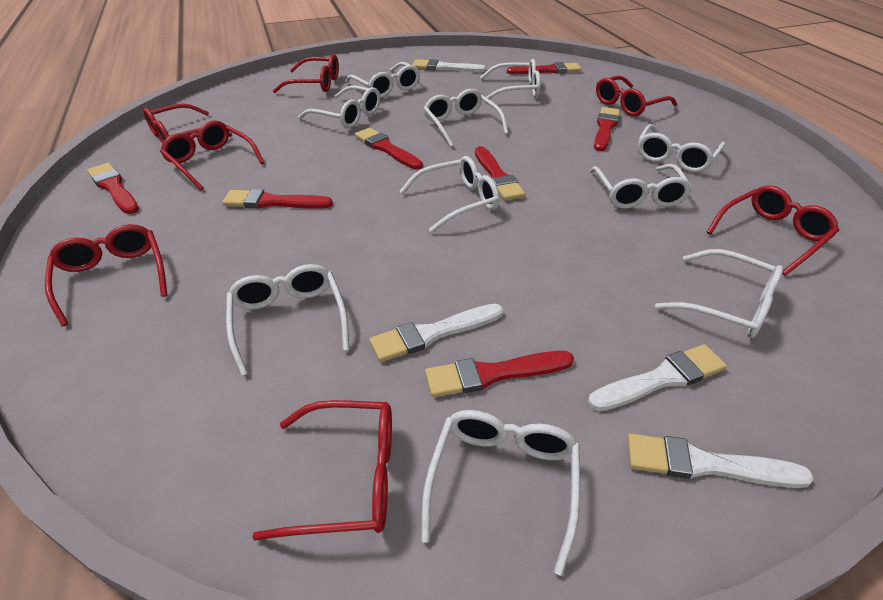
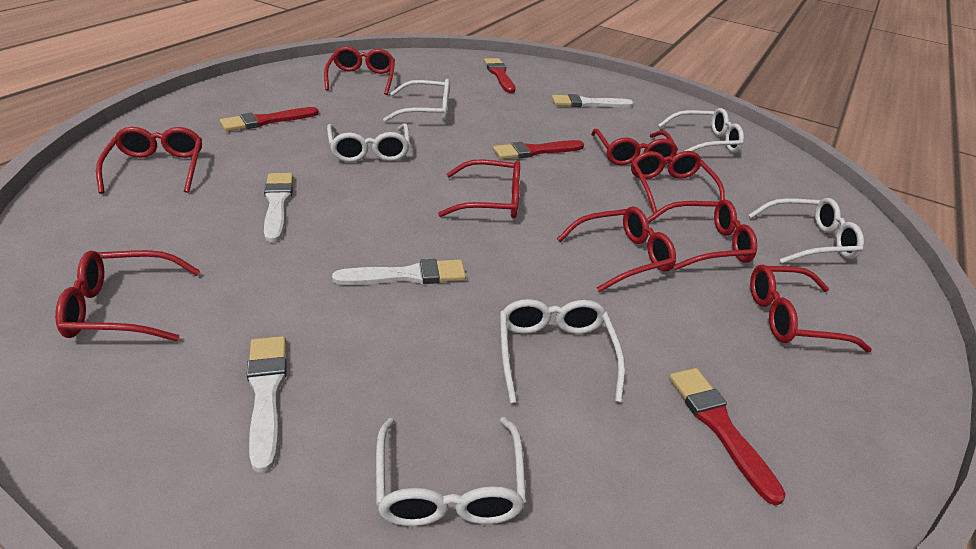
red brush: [87,163,139,214] [222,189,333,209] [355,128,423,170] [425,351,574,397] [475,146,525,201] [507,62,582,74] [594,107,620,151] = 7 -> [220,107,319,131] [484,58,515,93] [493,140,584,159] [669,368,786,506] = 4
red glasses: [45,224,168,326] [143,104,232,143] [160,121,264,190] [252,400,392,541] [273,54,339,93] [596,76,677,116] [707,185,839,276] = 7 -> [55,250,200,341] [96,127,202,194] [324,46,395,95] [438,159,520,219] [557,206,676,292] [591,129,678,165] [631,151,725,214] [647,199,757,270] [750,265,872,353] = 9
white glasses: [226,264,349,376] [298,85,380,128] [346,62,420,98] [399,156,499,233] [421,410,580,576] [423,89,508,147] [480,59,541,99] [590,164,692,209] [638,124,726,172] [655,249,783,338] = 10 -> [327,123,410,162] [376,417,526,526] [383,79,450,122] [500,299,625,403] [658,108,744,153] [748,198,864,264] = 6

